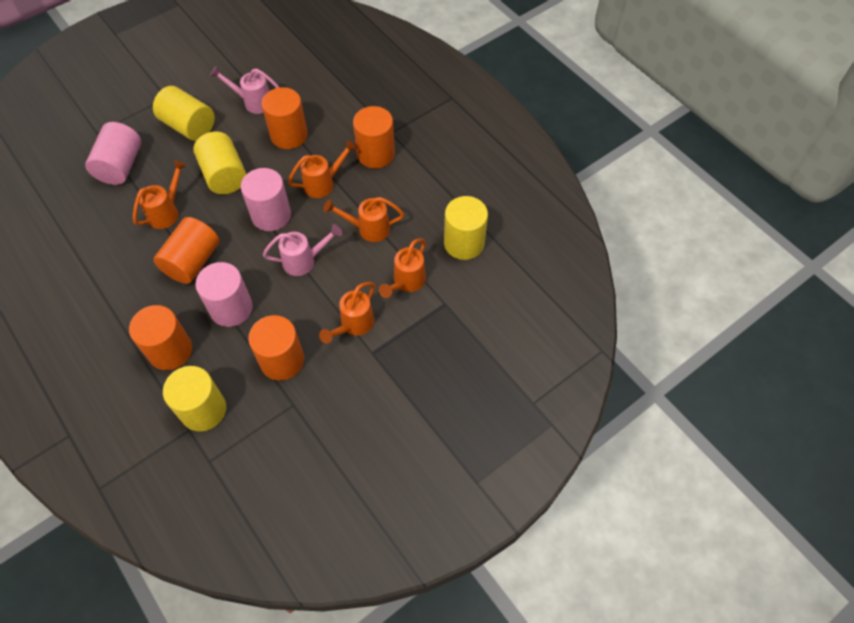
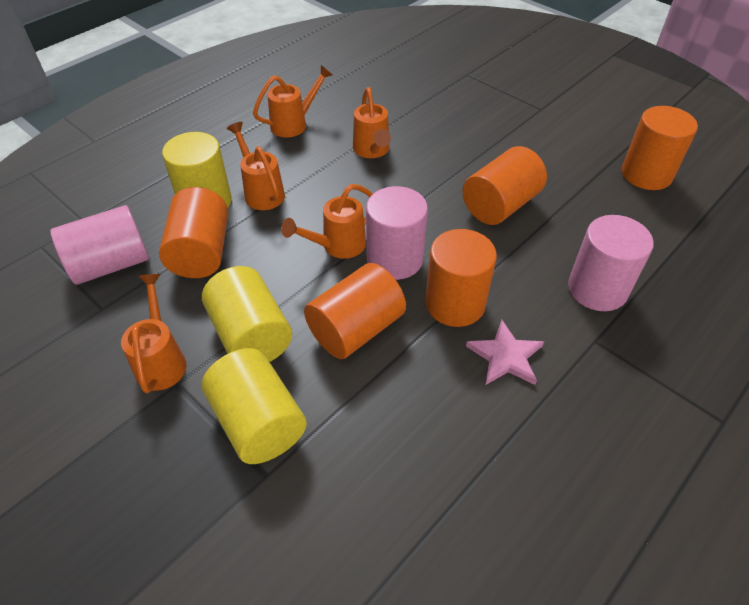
pink star: none = 0 -> [466,320,544,385] = 1
pink watering can: [210,66,280,114] [263,224,342,276] = 2 -> none = 0
yellow cylinder: [153,86,215,141] [163,366,226,431] [193,132,246,194] [444,196,488,260] = 4 -> [162,132,232,207] [202,266,292,362] [202,348,307,464] = 3

